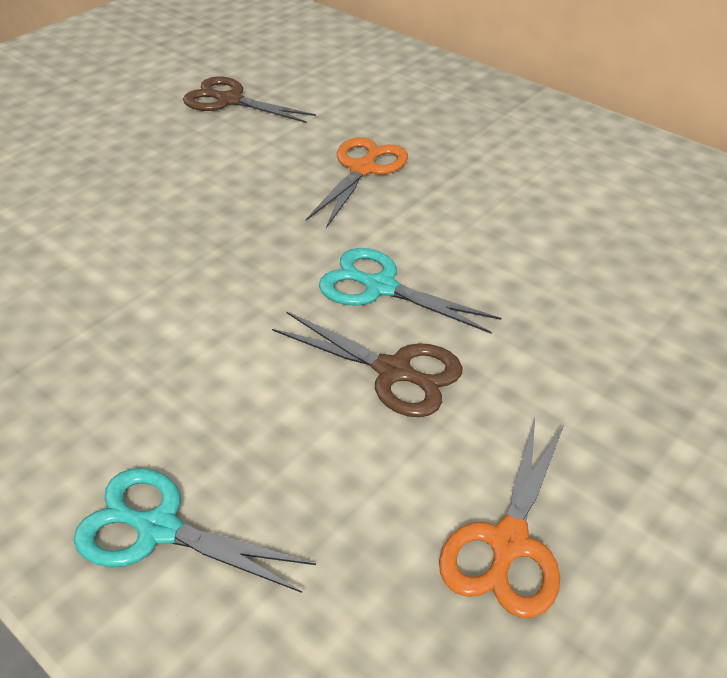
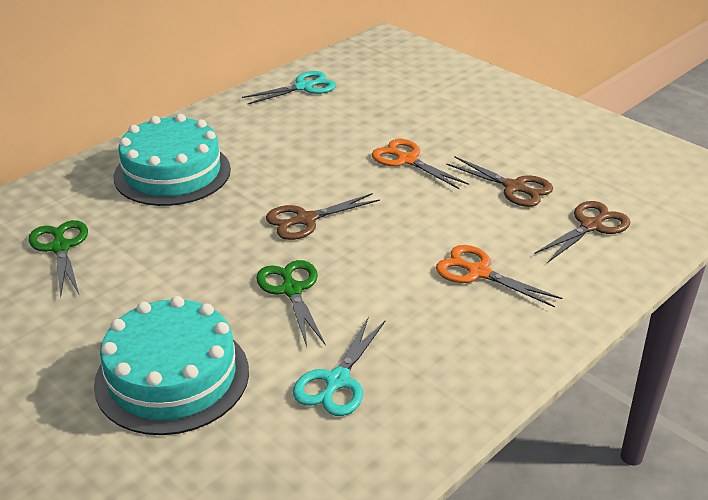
brown scissors: [183,76,316,123] [272,311,463,417] = 2 -> [266,193,380,240] [446,157,553,207] [534,201,631,262] = 3
green scissors: none = 0 -> [29,220,88,297] [256,260,325,346] = 2
turquoise cake: none = 0 -> [94,296,249,435] [114,114,231,206] = 2

